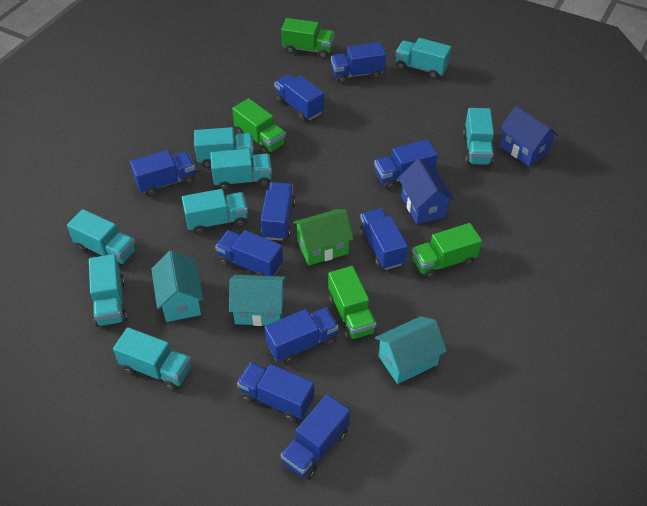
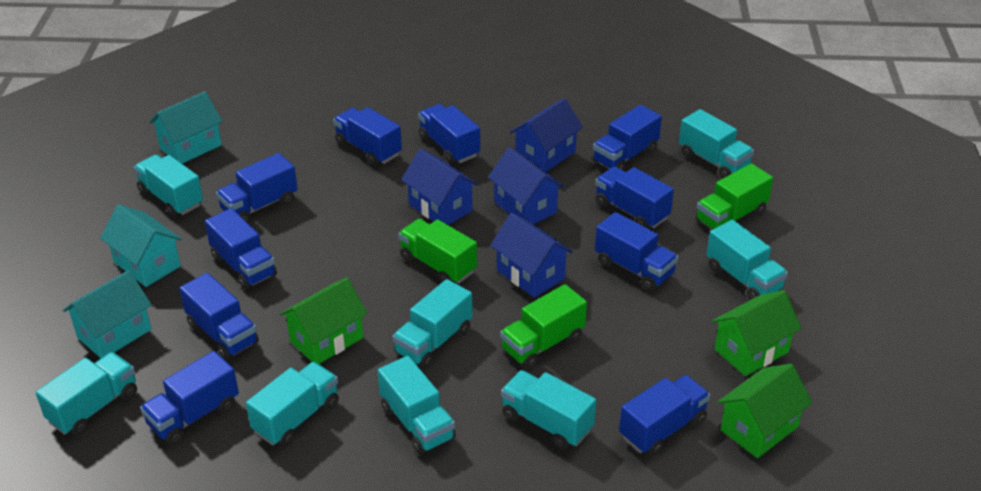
blue house: [398,159,454,225] [499,106,558,166] = 2 -> [401,149,478,225] [488,147,564,224] [490,213,573,298] [510,98,583,172] = 4
green house: [293,209,353,265] = 1 -> [280,277,367,364] [712,290,802,376] [718,364,812,458] = 3
green truck: [232,98,286,154] [281,18,335,58] [328,266,377,340] [412,223,482,279] = 4 -> [398,219,477,284] [500,284,587,369] [696,163,773,230] = 3

